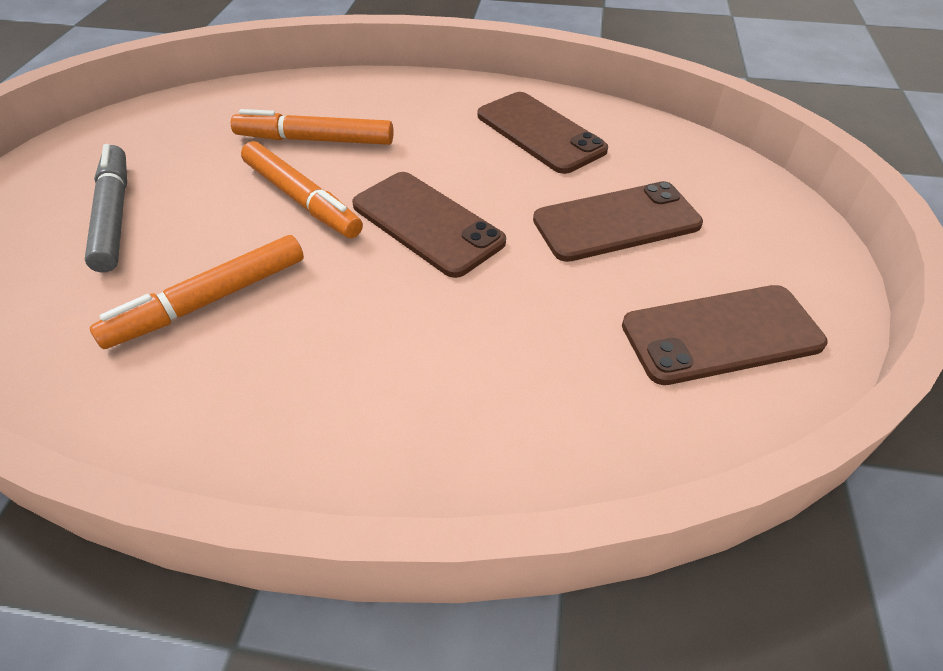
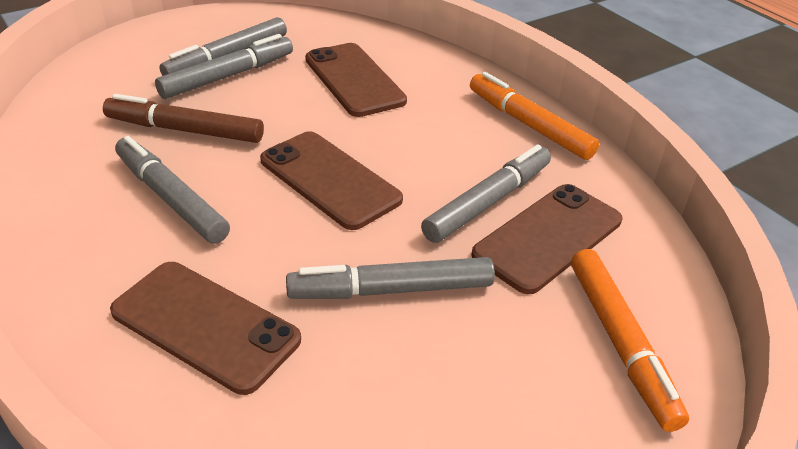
brown marker: none = 0 -> [103,94,264,143] = 1
grey marker: [85,144,127,273] = 1 -> [115,136,230,244] [155,34,293,99] [159,17,287,76] [286,257,495,299] [421,144,551,243] = 5
orange marker: [90,235,304,349] [231,109,394,145] [241,141,363,238] = 3 -> [470,72,599,160] [571,249,689,432] = 2

